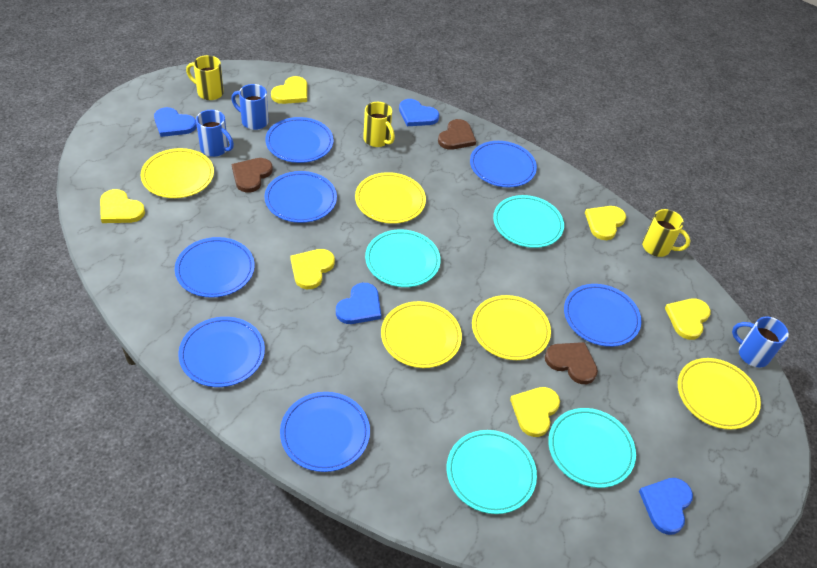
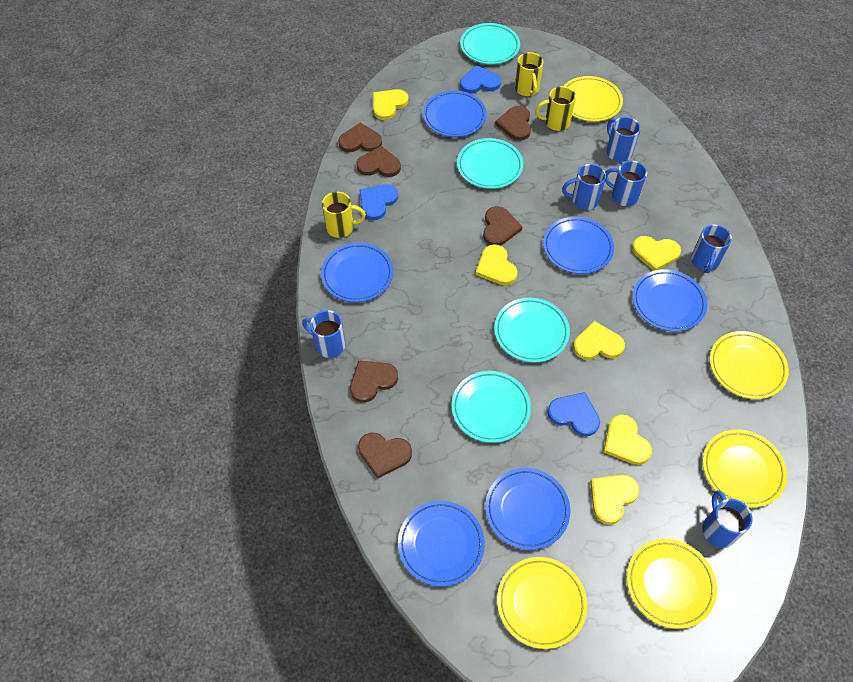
blue heart: [154,107,197,137] [336,283,381,324] [399,99,439,126] [639,478,693,535] = 4 -> [359,184,398,220] [460,65,501,94] [547,392,600,436] = 3
blue mug: [196,110,234,157] [231,84,269,130] [732,316,789,367] = 3 -> [302,310,345,358] [562,164,606,210] [605,161,647,206] [606,117,641,162] [691,224,732,273] [702,490,753,548] = 6
blue plate: [175,237,255,298] [178,317,265,387] [265,117,333,163] [265,171,337,223] [280,392,370,472] [470,141,537,187] [564,284,641,347] = 7 -> [321,243,393,302] [398,501,485,587] [423,90,487,137] [485,468,570,550] [543,217,614,274] [633,269,707,332] = 6
brown heart: [232,158,273,193] [438,119,476,150] [545,342,598,384] = 3 -> [338,122,382,152] [350,360,398,403] [356,146,401,177] [358,433,412,479] [483,206,522,246] [495,106,531,141] = 6

